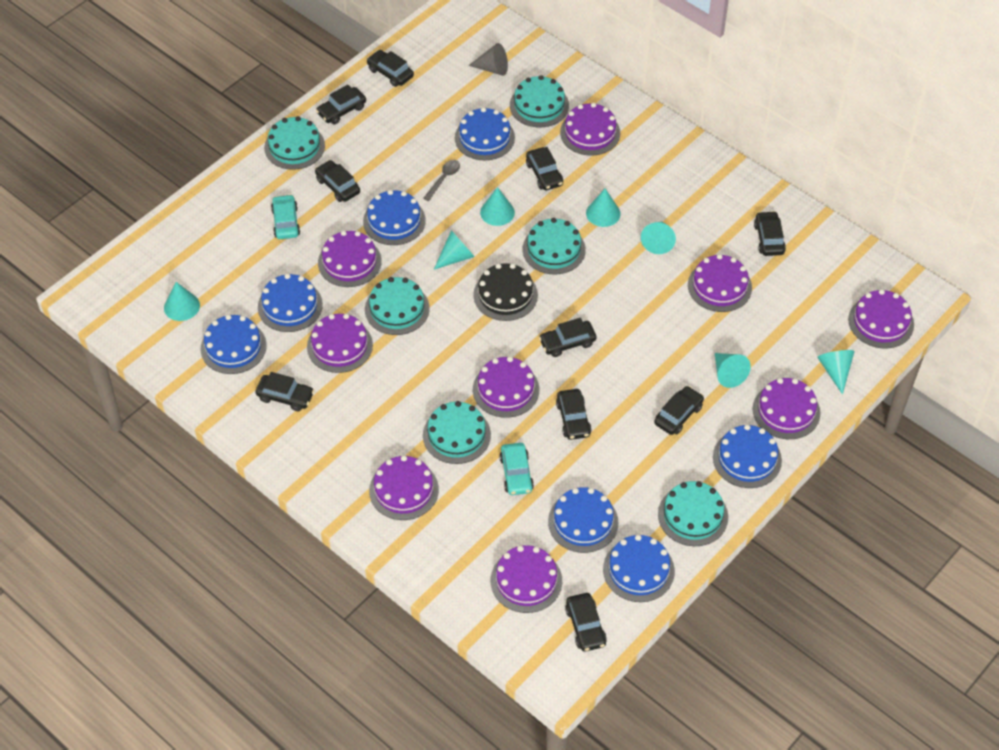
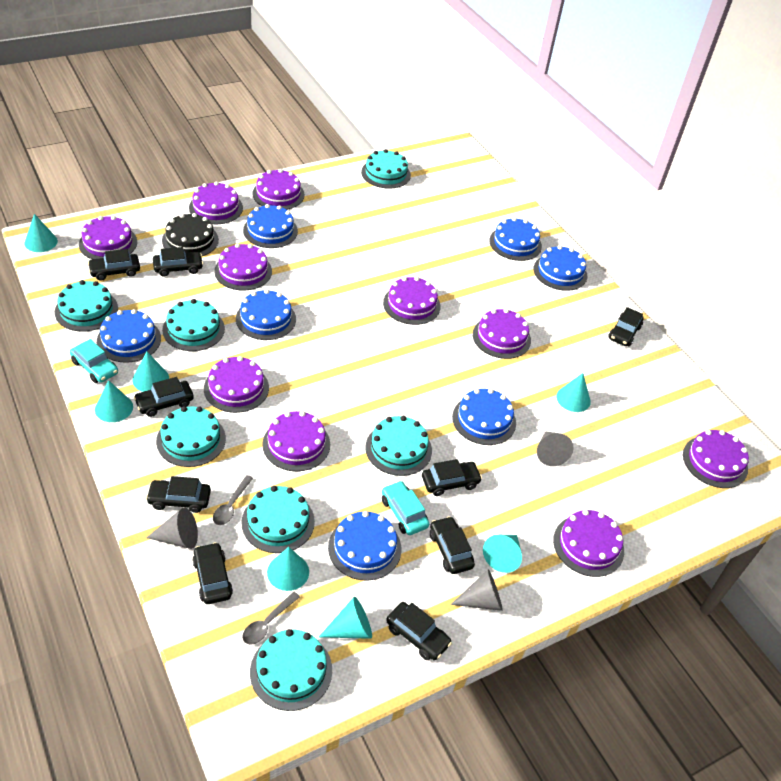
black car: [255,372,314,411] [315,160,360,202] [316,85,366,124] [367,50,414,87] [526,147,563,190] [539,318,597,357] [556,389,592,440] [565,593,607,652] [654,386,704,435] [754,211,786,256] = 10 -> [88,249,140,281] [134,377,194,417] [146,476,211,513] [153,247,203,276] [192,542,233,604] [386,602,452,660] [422,459,482,496] [430,516,475,574] [609,307,644,347] = 9
grey cone: [468,43,508,76] = 1 -> [147,507,198,549] [451,569,503,611] [537,431,574,466] = 3
grey spoon: [423,160,460,201] = 1 -> [213,475,253,525] [242,592,300,645] = 2
purple cake: [307,314,373,373] [318,231,382,287] [369,455,439,520] [473,356,539,418] [491,545,562,613] [560,103,620,156] [688,254,752,312] [753,378,821,439] [848,289,914,348] = 9 -> [79,216,137,259] [189,181,243,224] [204,356,269,413] [214,243,272,290] [252,169,305,210] [262,411,330,471] [383,277,441,325] [473,309,531,359] [553,509,624,577] [683,430,749,488] = 10
turquoise cake: [264,116,325,170] [365,277,430,335] [423,401,491,464] [510,75,569,127] [522,218,586,274] [658,481,728,546] = 6 -> [55,280,118,331] [156,406,226,467] [162,299,225,351] [242,486,315,553] [250,629,332,711] [361,149,411,189] [365,416,432,476] = 7

